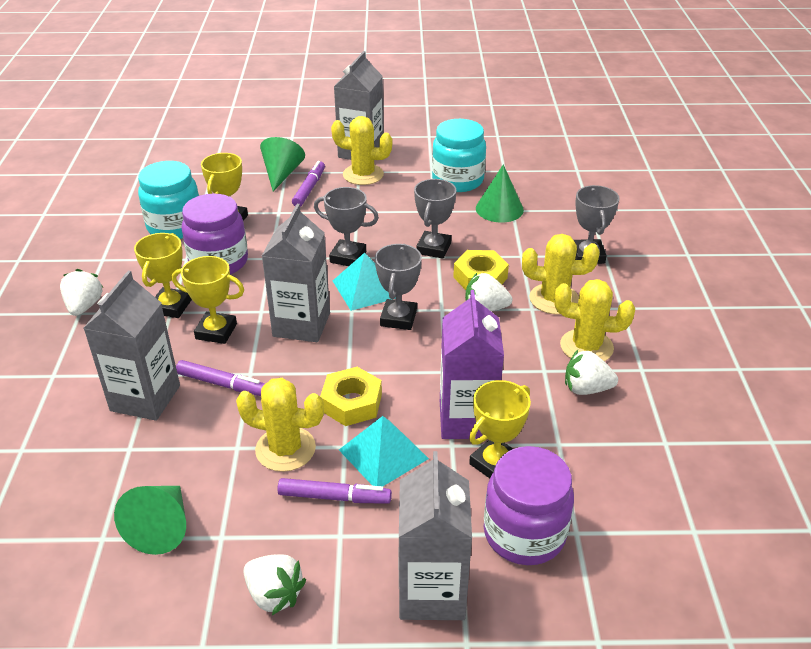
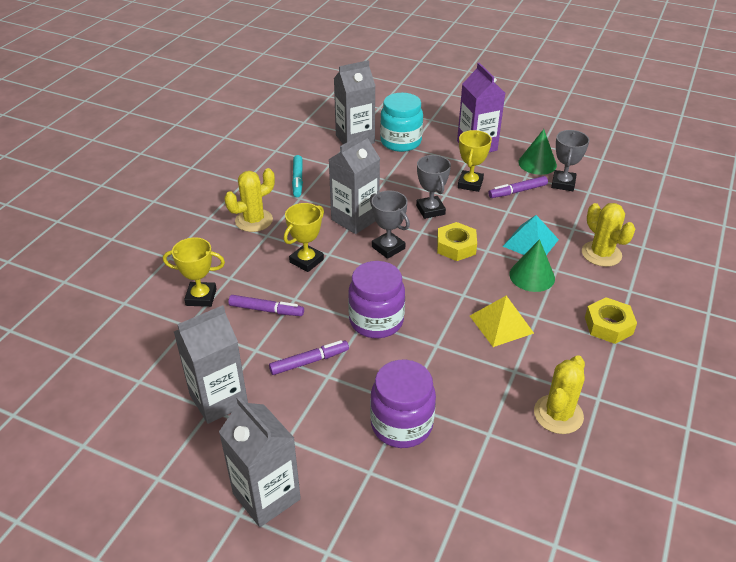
green cone: [114,486,186,555] [260,137,305,191] [476,164,524,223] = 3 -> [509,239,555,292] [518,129,557,175] = 2
grey trophy: [314,187,379,266] [375,244,422,330] [414,179,456,259] [574,185,620,264] = 4 -> [370,190,410,259] [416,155,451,219] [551,130,589,191] = 3
turquoise jar: [138,161,199,239] [432,119,486,192] = 2 -> [380,93,423,152] = 1
turquoise marker: none = 0 -> [292,155,303,197] = 1
turquoise pyramid: [333,253,396,311] [339,416,429,487] = 2 -> [503,215,559,255] = 1
white strawberry: [60,269,104,316] [243,554,306,615] [465,273,513,311] [565,350,618,395] = 4 -> none = 0
yellow cactus: [236,378,324,472] [331,116,392,185] [522,234,600,314] [554,279,635,361] = 4 -> [224,168,275,232] [534,355,585,434] [582,203,635,267] = 3
yellow pyramid: none = 0 -> [470,296,534,347] = 1
yellow trophy: [134,233,192,318] [172,256,244,344] [201,153,248,221] [469,380,531,478] = 4 -> [163,237,225,307] [284,203,324,272] [458,130,492,192] = 3

